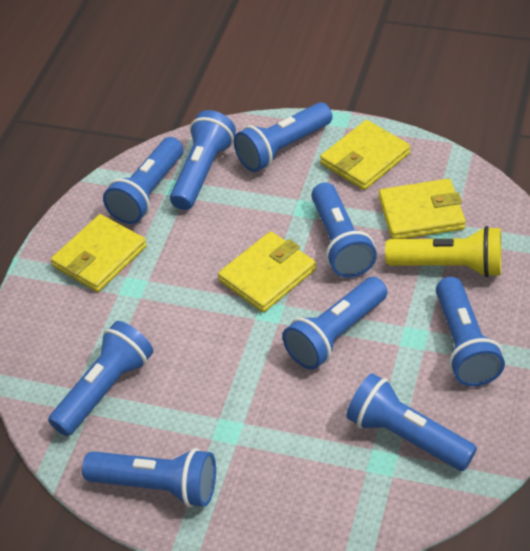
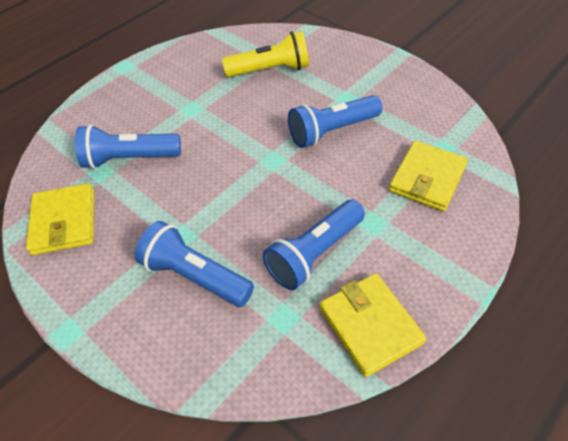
blue flashlight: [48,321,153,436] [82,448,216,507] [103,137,183,224] [170,110,236,210] [234,102,332,172] [282,277,387,370] [311,182,377,278] [346,373,477,471] [436,277,505,387] = 9 -> [75,125,181,169] [135,221,254,307] [263,200,365,290] [288,95,383,148] = 4
yellow wallet: [51,214,147,292] [218,231,316,312] [320,120,411,190] [379,179,466,239] = 4 -> [26,183,94,255] [319,273,426,377] [389,141,468,212] = 3

